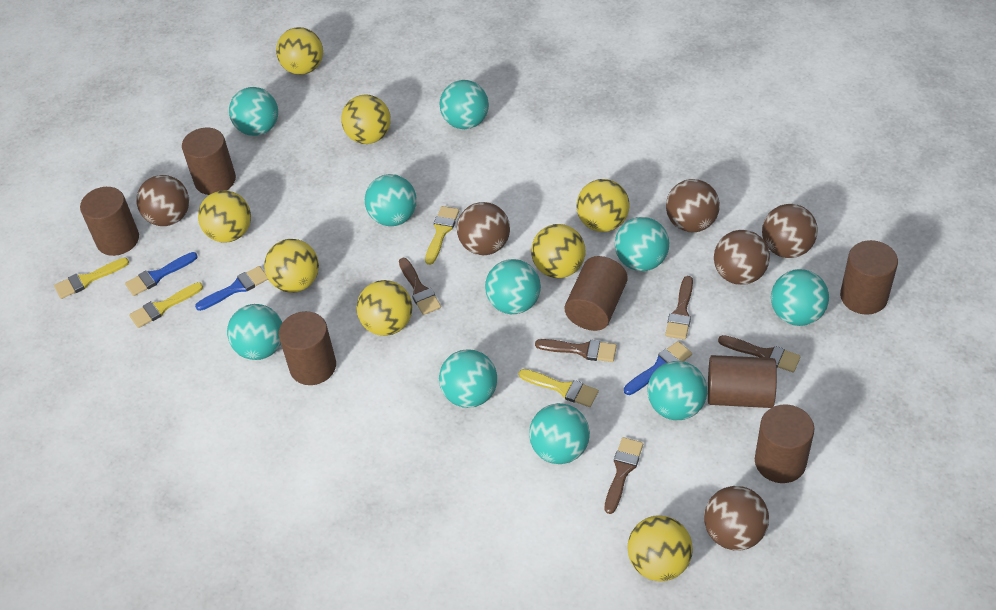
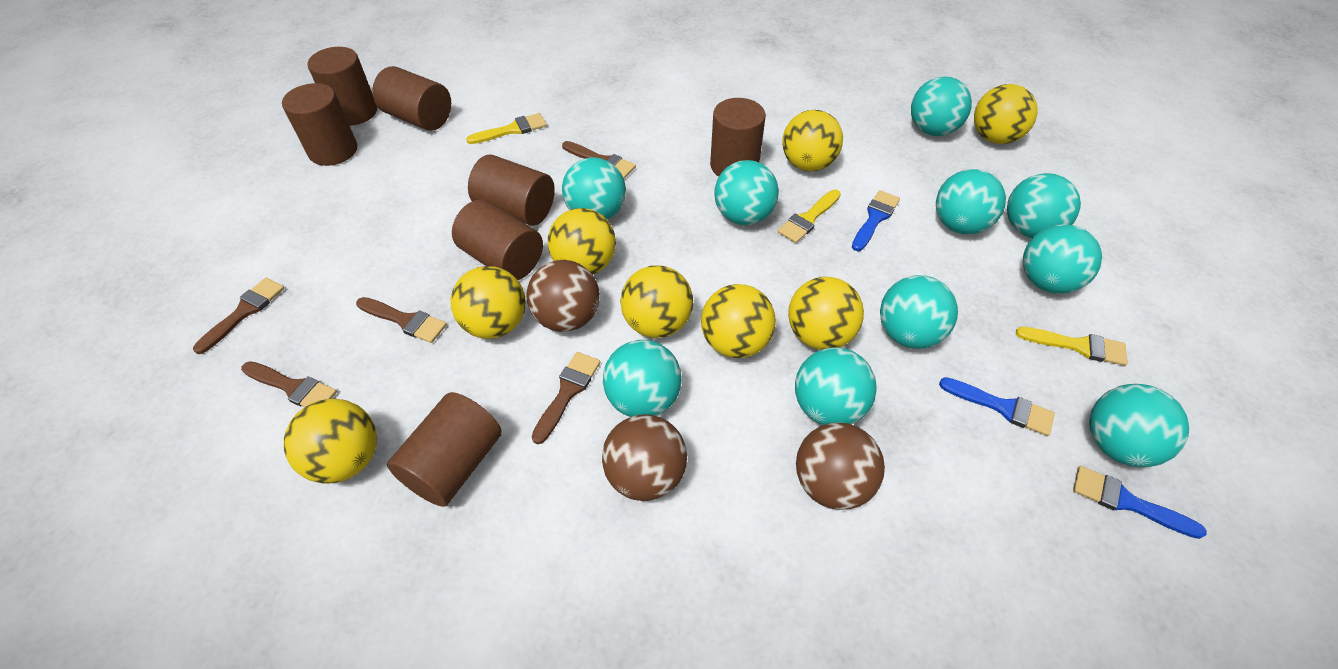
brown ball: [136,175,189,226] [457,202,510,255] [666,179,720,232] [704,486,769,550] [714,230,770,285] [762,204,818,258] = 6 -> [527,260,600,332] [602,414,687,501] [796,422,885,510] = 3
yellow brush: [54,258,129,299] [129,282,203,328] [425,206,459,265] [519,369,599,407] = 4 -> [466,113,547,144] [778,190,841,243] [1016,327,1128,366] = 3

